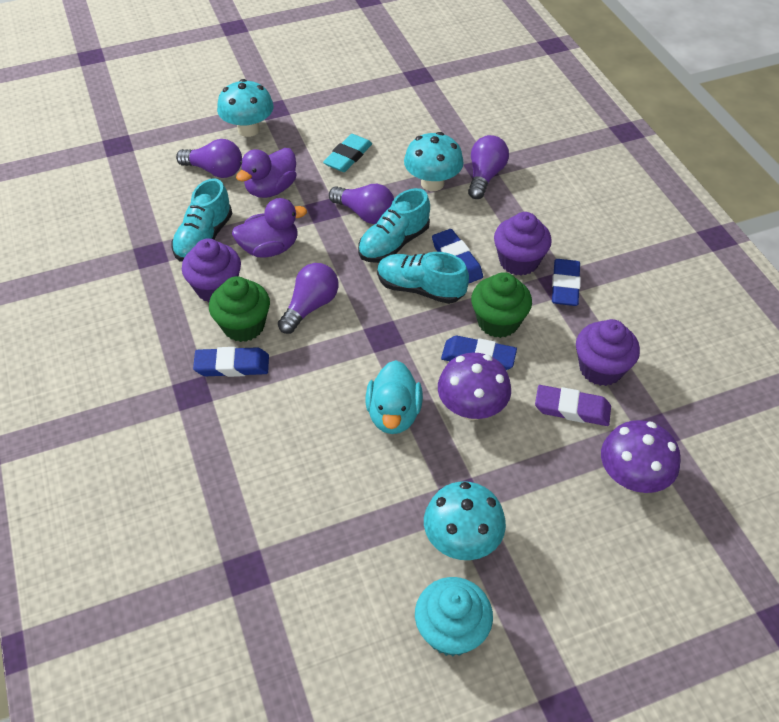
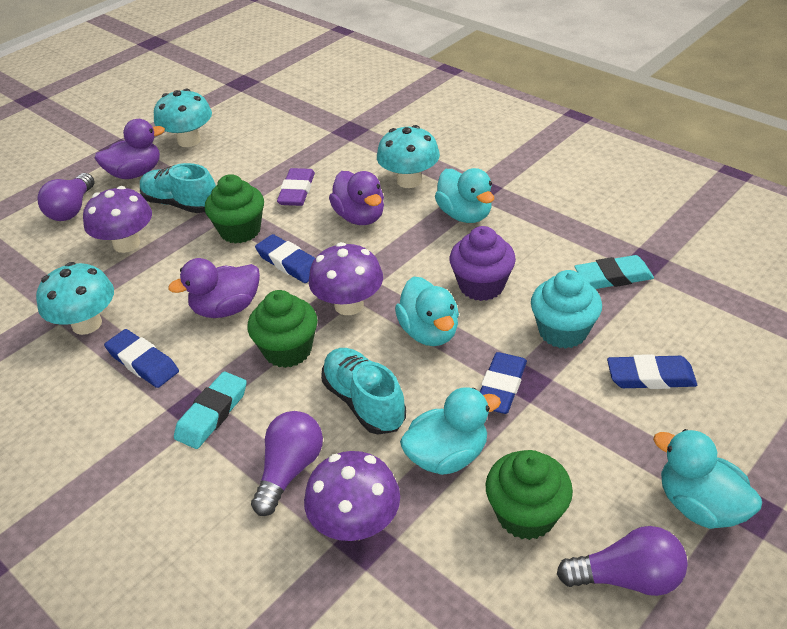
green cupcake: [209,276,270,342] [471,272,532,338] = 2 -> [205,174,264,244] [247,290,318,368] [485,450,573,540] = 3
purple cupcake: [182,239,241,303] [494,212,552,276] [576,319,640,386] = 3 -> [449,226,516,301] = 1
purple duck: [232,198,307,258] [236,148,297,198] = 2 -> [95,119,165,179] [168,258,260,318] [329,171,384,225] = 3
purple light bulb: [176,139,242,178] [278,263,338,334] [329,184,394,224] [468,135,509,199] = 4 -> [37,173,94,221] [251,411,323,516] [557,526,688,596] = 3
purple mushroom: [438,353,511,420] [601,420,680,493] = 2 -> [83,186,152,253] [304,451,400,541] [309,242,383,315] = 3
turquoise duck: [366,360,423,434] = 1 -> [395,277,459,346] [400,387,501,475] [435,168,494,223] [653,429,762,529] = 4
turquoise eraser: [323,134,372,172] = 1 -> [174,371,247,449] [574,255,654,289] = 2
turquoise shoe: [171,178,232,262] [358,188,430,263] [377,252,469,304] = 3 -> [140,163,216,213] [321,348,406,435] = 2

